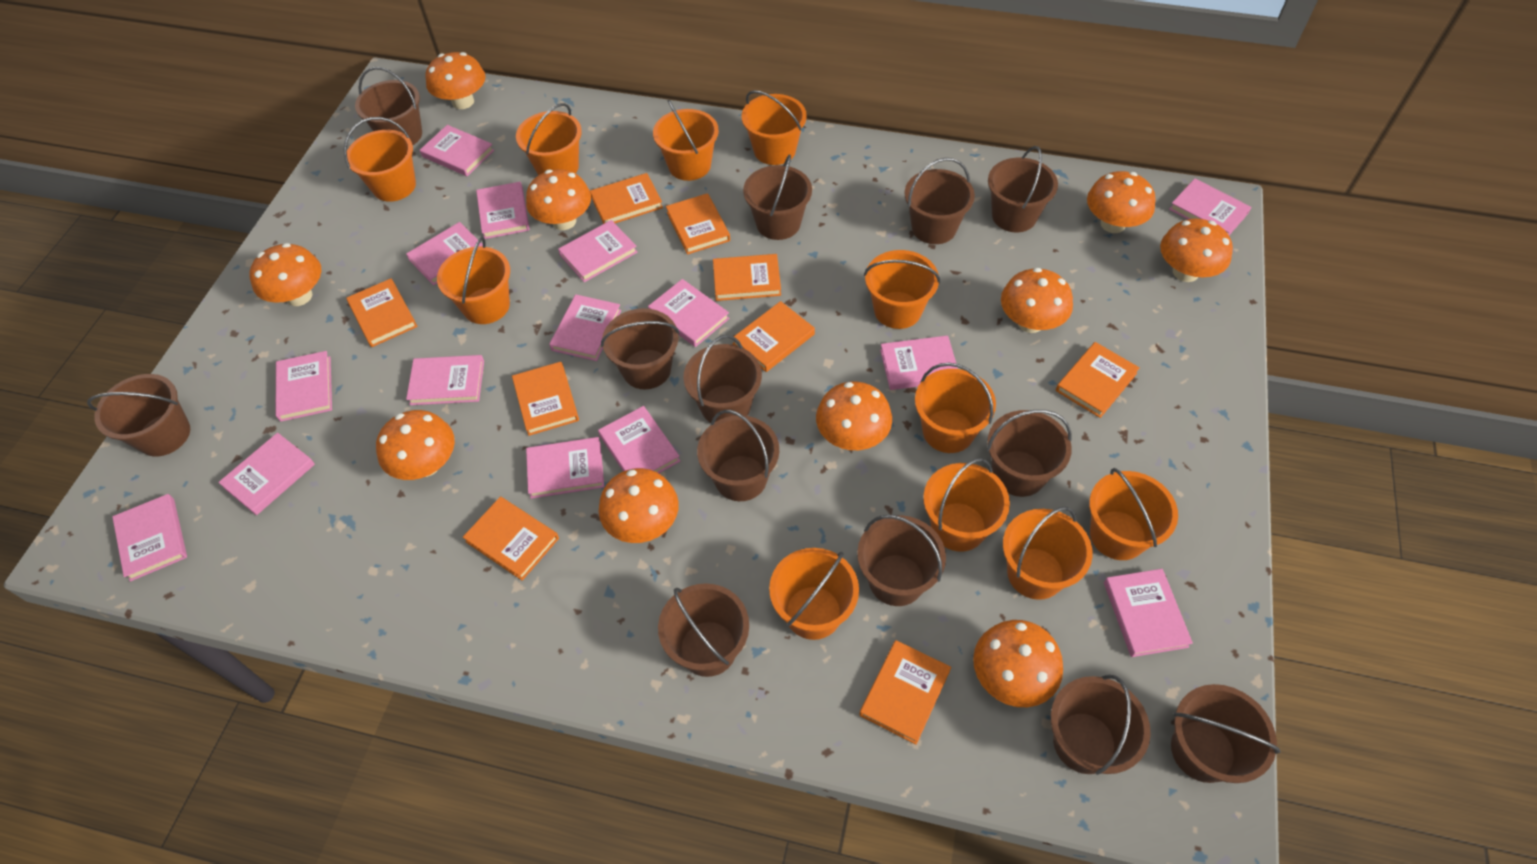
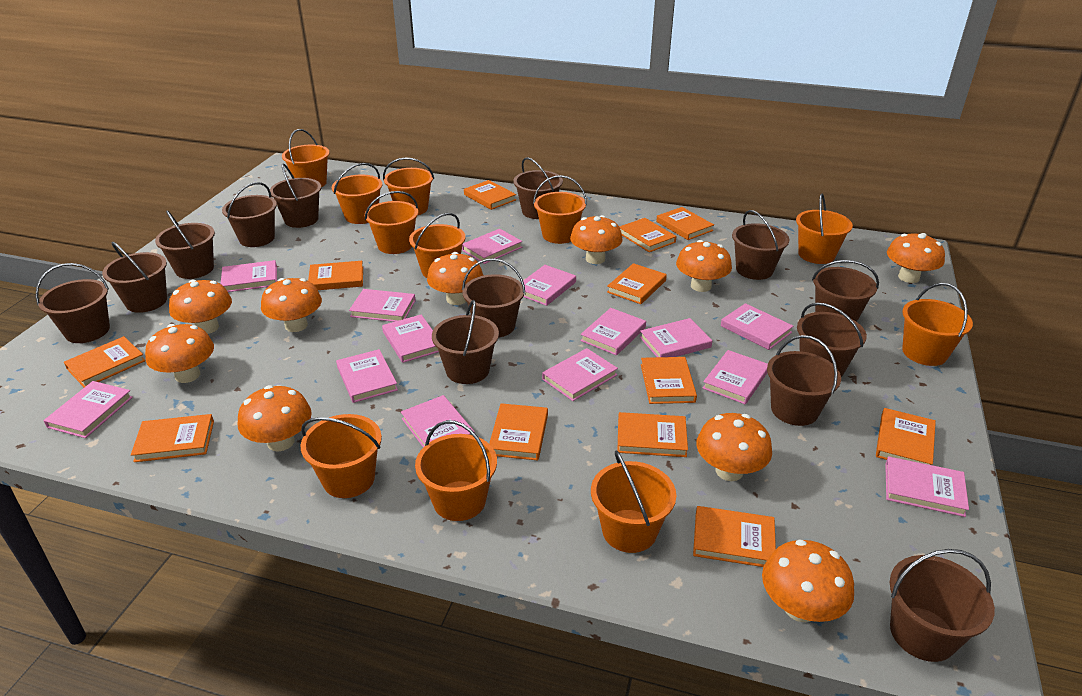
orange book: [346,278,417,347] [463,497,559,580] [512,362,579,436] [590,173,663,224] [666,193,730,255] [713,254,781,301] [732,301,815,372] [859,640,951,745] [1056,342,1140,418] = 9 -> [64,336,145,387] [131,414,214,462] [308,261,363,290] [464,180,516,210] [489,403,548,460] [607,263,667,304] [617,412,688,457] [619,218,676,252] [641,357,697,404] [656,207,714,240] [693,506,776,567] [876,408,936,465] = 12
pink book: [112,494,187,582] [218,433,315,515] [275,351,332,422] [406,222,483,285] [406,355,484,405] [420,125,494,176] [476,182,529,239] [526,437,604,499] [549,294,621,361] [558,220,637,282] [598,406,680,473] [648,279,730,347] [880,335,958,390] [1104,569,1193,657] [1169,178,1251,235] = 15 -> [43,381,133,438] [221,260,277,292] [336,349,398,403] [349,289,416,322] [382,314,439,363] [401,395,475,447] [462,229,522,264] [523,265,576,306] [542,348,618,401] [580,308,646,355] [640,318,712,357] [702,350,768,405] [721,303,793,350] [885,457,969,517] = 14

